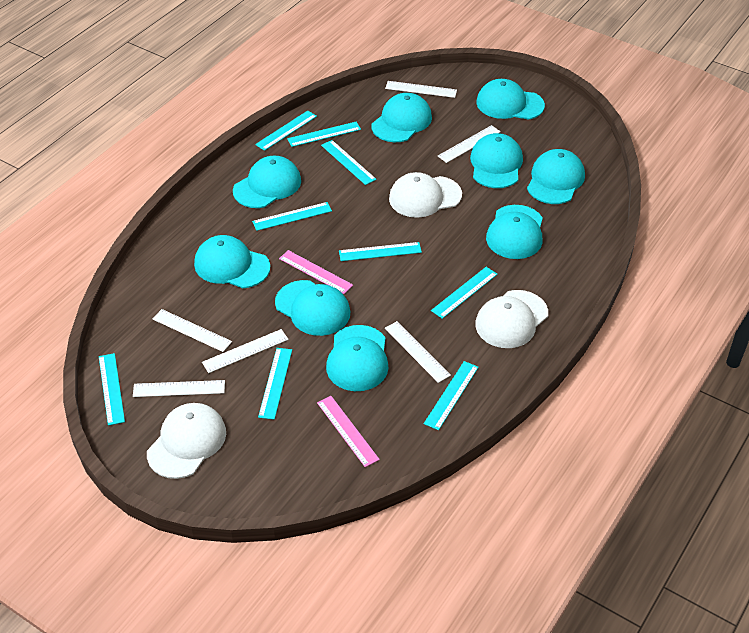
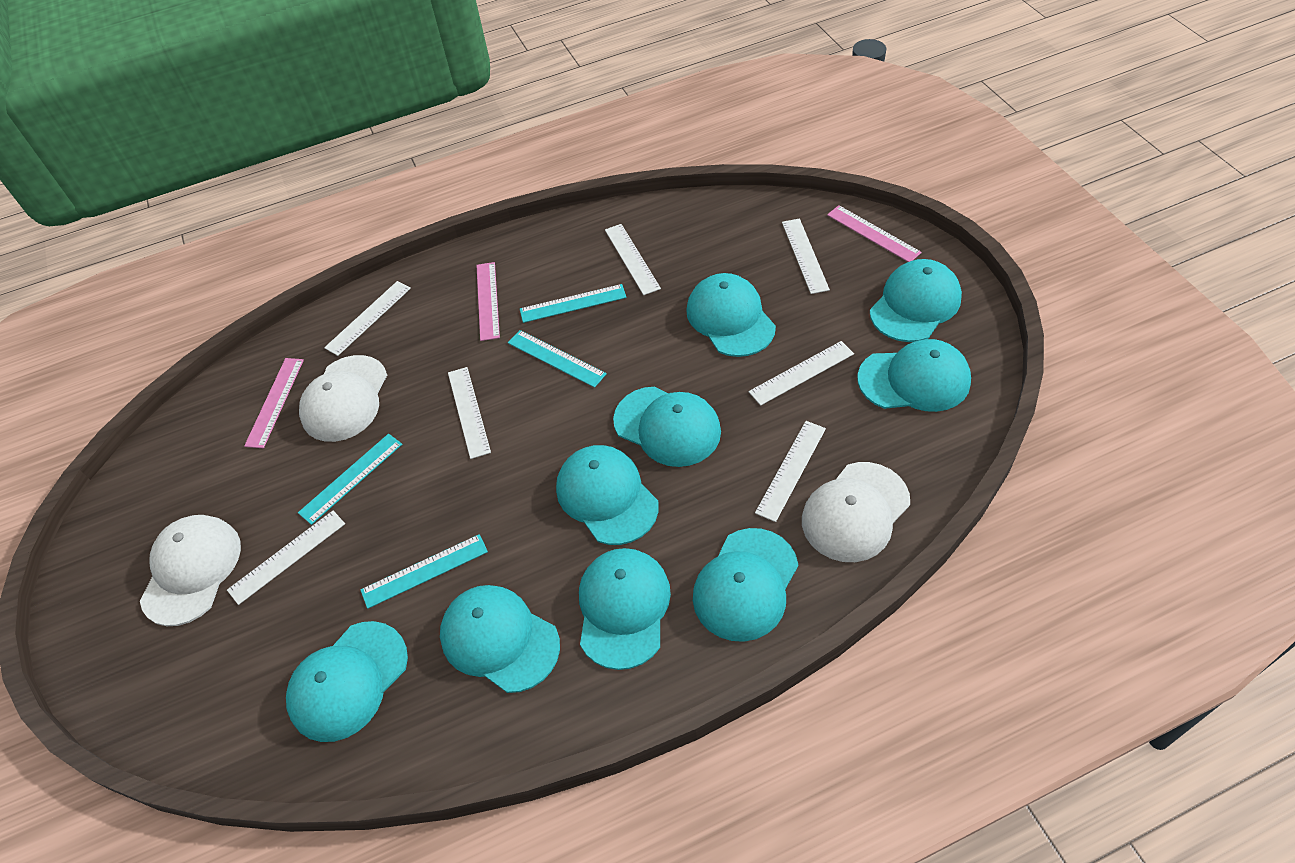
pink ruler: [279,250,353,294] [317,396,380,467] = 2 -> [244,358,304,448] [476,262,500,341] [827,205,922,262] = 3
turquoise ruler: [99,353,125,426] [252,202,332,231] [255,110,317,151] [258,348,292,420] [287,122,361,147] [321,140,376,185] [339,242,422,261] [424,361,479,430] [431,267,498,319] = 9 -> [298,434,402,525] [361,534,488,609] [508,330,607,388] [520,284,627,323] = 4
white ruler: [133,380,225,397] [153,309,232,352] [202,329,289,373] [385,81,457,98] [385,321,451,383] [438,125,501,163] = 6 -> [227,511,345,605] [324,281,411,356] [448,367,491,459] [605,224,661,295] [749,341,854,406] [755,421,826,522] [782,218,830,294] = 7

